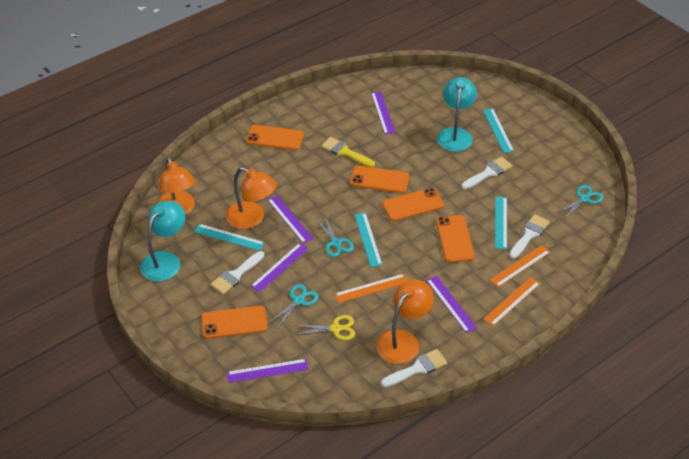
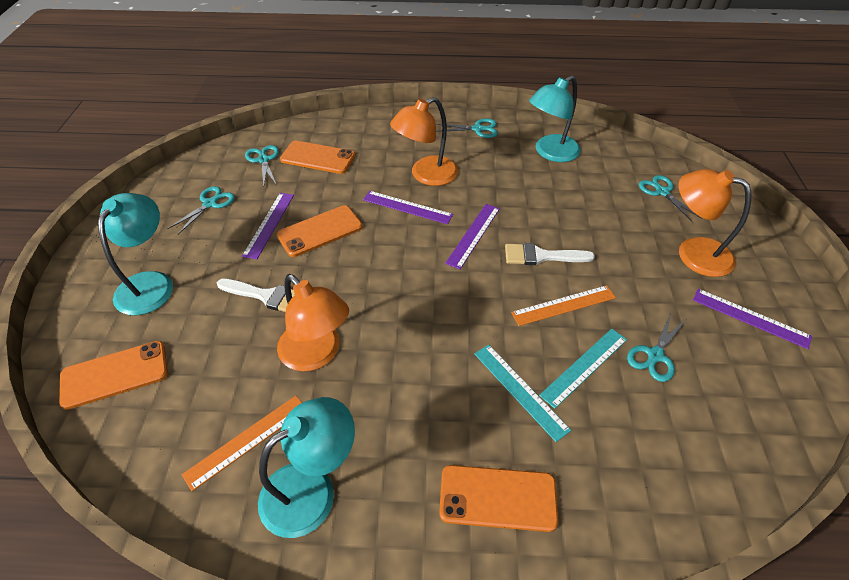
orange phone: [201,306,268,339] [246,125,304,150] [350,165,409,193] [382,188,444,221] [436,215,475,262] = 5 -> [59,341,168,410] [277,205,362,257] [280,141,355,174] [439,465,558,532] = 4
orange ruler: [334,274,408,303] [483,277,540,326] [490,245,550,287] = 3 -> [182,396,302,491] [511,285,616,326] = 2
purple ruler: [227,359,309,383] [250,243,308,292] [268,195,314,244] [371,91,395,134] [426,276,477,333] = 5 -> [242,193,294,259] [363,191,453,224] [445,204,500,269] [693,289,812,349] = 4
turquoise lamp: [140,201,186,282] [437,77,477,152] = 2 -> [98,193,173,315] [258,397,355,538] [529,75,581,162] = 3
turquoise ruler: [194,224,265,251] [354,213,382,267] [483,108,514,153] [495,196,507,249] = 4 -> [474,345,571,442] [539,329,627,409] = 2
turquoise scissors: [269,284,318,328] [317,216,354,257] [558,185,603,219] = 3 -> [167,186,235,235] [245,145,279,186] [436,118,498,138] [627,313,686,382] [639,175,702,222] = 5
white brush: [211,251,264,294] [381,349,447,387] [461,157,512,189] [509,214,550,259] = 4 -> [217,278,295,312] [505,243,595,265] = 2
yellow brush: [321,137,375,167] = 1 -> none = 0
yellow scissors: [295,315,355,340] = 1 -> none = 0

